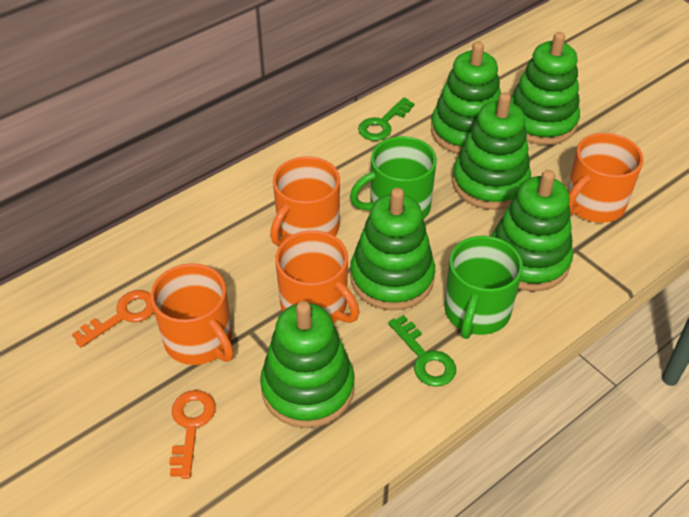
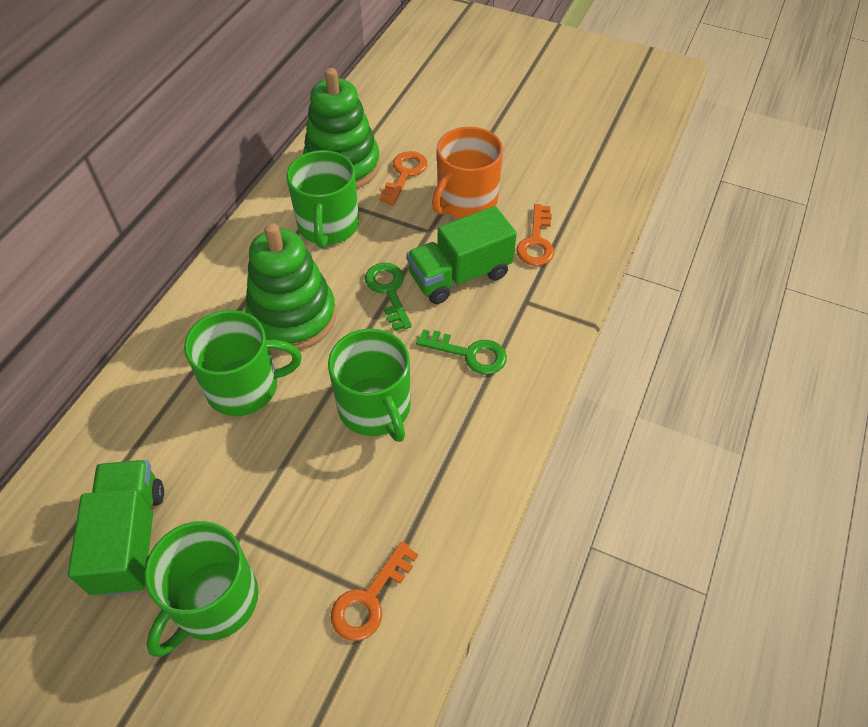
green mug: [350,136,437,220] [444,236,523,339] = 2 -> [144,521,259,657] [184,310,302,416] [287,150,359,248] [328,329,411,442] = 4
green stacking toy: [260,301,355,428] [350,188,435,310] [431,41,501,154] [452,93,531,210] [491,170,573,291] [511,32,580,145] = 6 -> [245,223,336,351] [303,68,380,189] = 2
green truck: none = 0 -> [68,460,164,596] [407,206,517,304] = 2
orange key: [72,290,154,348] [169,390,216,479] = 2 -> [331,541,418,641] [380,151,427,205] [516,204,554,266] = 3
orange mug: [150,263,234,365] [270,156,340,246] [275,230,359,323] [567,133,644,223] = 4 -> [432,127,503,219] = 1

